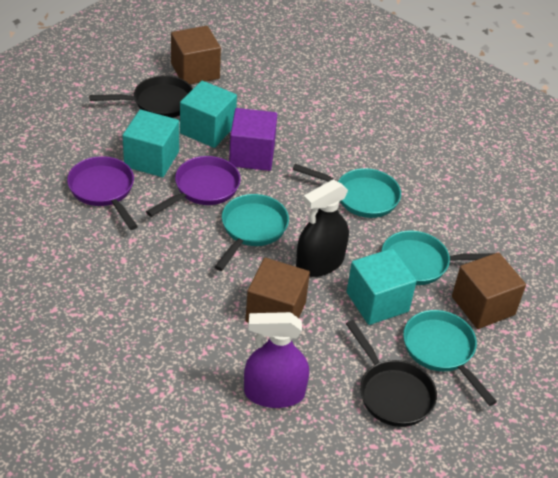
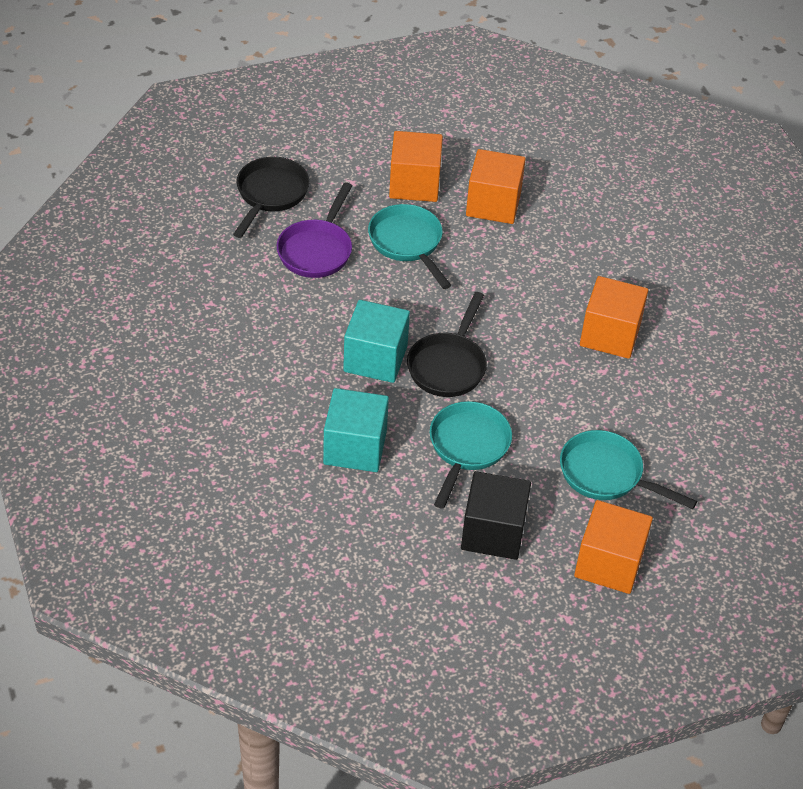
black cube: none = 0 -> [461,471,531,560] = 1
black spray bottle: [296,179,349,277] = 1 -> none = 0
brown cube: [171,26,221,85] [245,258,310,323] [452,252,526,329] = 3 -> none = 0
orange cube: none = 0 -> [389,131,443,202] [466,149,526,224] [574,500,653,594] [580,276,648,359] = 4
purple cube: [229,108,277,171] = 1 -> none = 0
purple pan: [67,156,138,230] [146,156,241,217] = 2 -> [277,182,352,278] = 1
purple spray bottle: [244,312,309,408] = 1 -> none = 0
turquoise cube: [123,110,179,177] [180,81,237,148] [346,248,417,325] = 3 -> [323,388,389,472] [343,300,410,383] = 2
turquoise pan: [215,194,289,271] [293,164,401,218] [381,231,495,285] [403,310,497,406] = 4 -> [368,204,451,289] [430,401,512,509] [560,430,697,509] = 3

